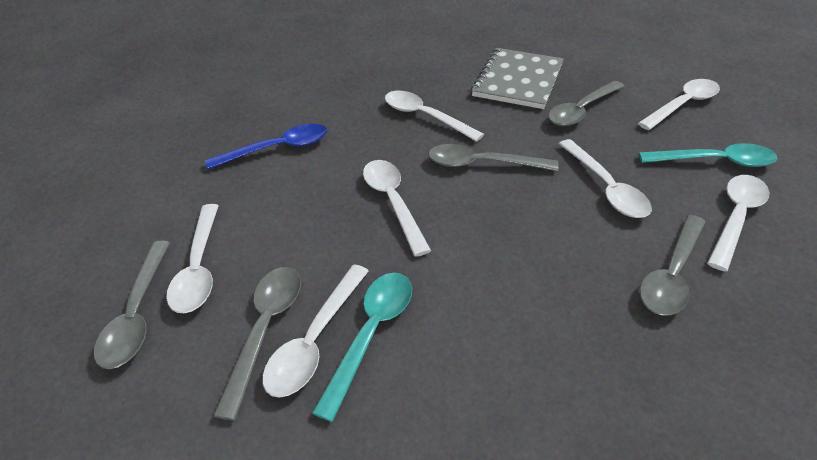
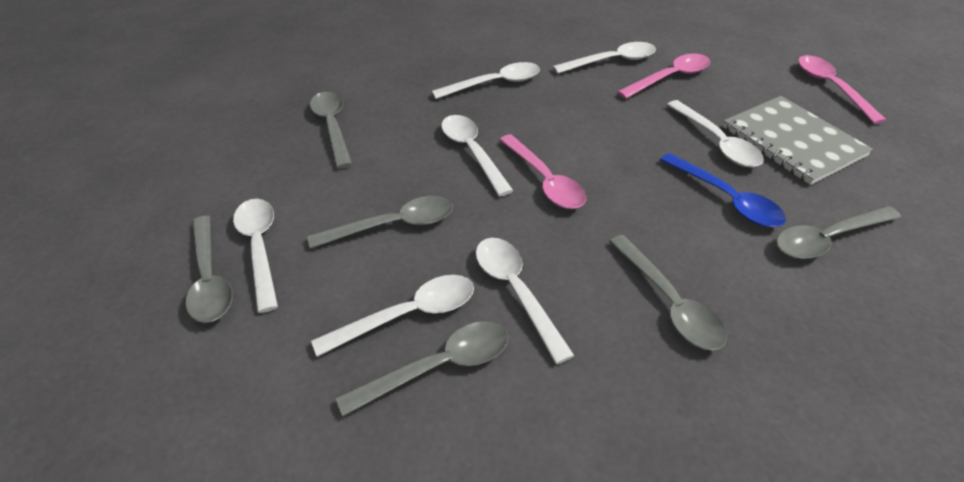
grey spoon: [94,241,170,369] [213,267,301,421] [428,144,559,171] [548,81,624,126] [640,215,706,316] = 5 -> [186,216,233,323] [308,196,453,249] [310,92,352,168] [336,321,509,416] [609,235,727,351] [776,206,901,259] = 6
pink spoon: none = 0 -> [499,134,586,209] [617,54,710,99] [798,55,886,124] = 3
turquoise spoon: [312,273,412,422] [639,143,777,167] = 2 -> none = 0

